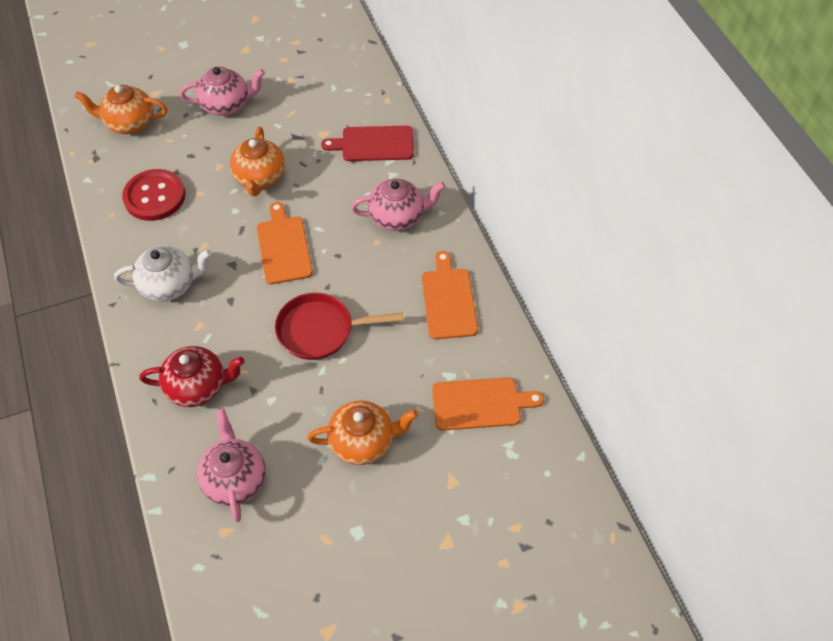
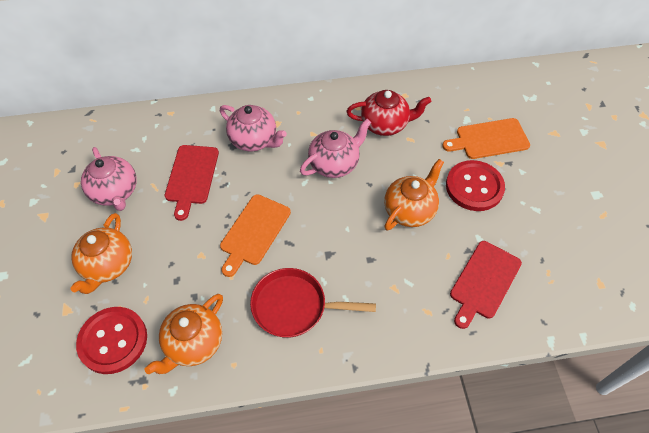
orange cutting board: [257,202,313,284] [422,251,478,339] [432,377,544,431] = 3 -> [220,194,291,277] [442,118,530,159] = 2
red button: [122,169,186,221] = 1 -> [76,307,147,374] [446,160,505,211] = 2
red cutting board: [321,126,414,161] = 1 -> [165,145,219,221] [450,241,522,329] = 2
white teapot: [114,246,212,301] = 1 -> none = 0

